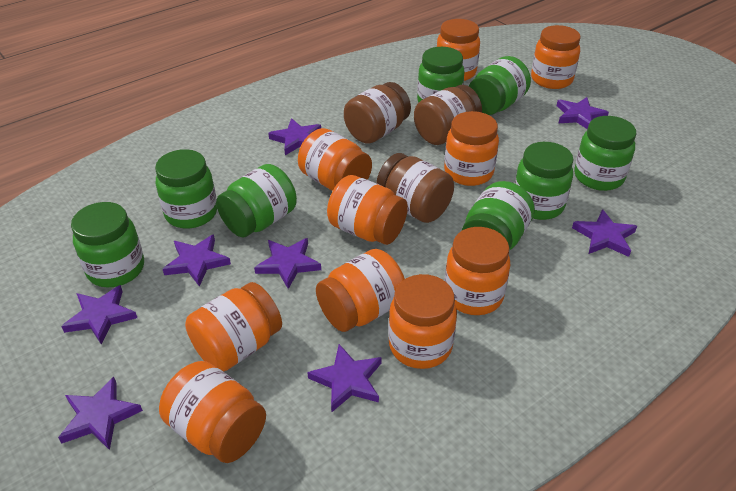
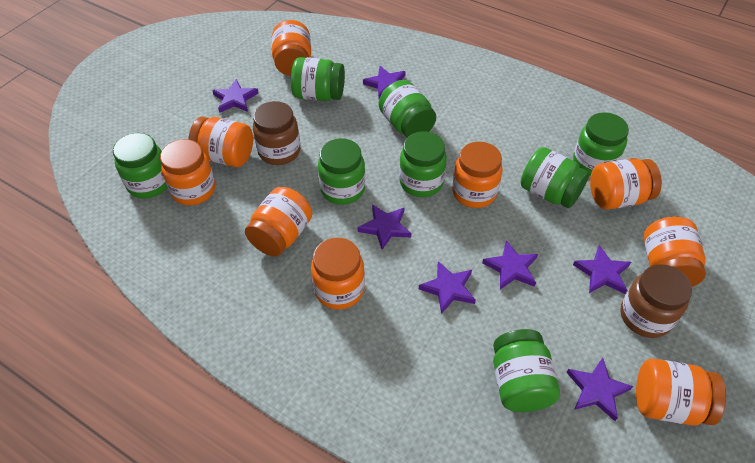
brown jar: [344,82,411,144] [376,153,454,223] [414,85,482,145] = 3 -> [253,101,300,165] [620,264,692,338] = 2
orange jar: [159,361,266,463] [185,282,282,372] [298,128,372,191] [316,249,405,332] [327,175,408,245] [388,274,457,369] [436,19,480,81] [444,111,499,186] [445,227,511,315] [531,25,581,89] = 10 -> [160,139,216,205] [189,117,253,167] [245,187,312,257] [272,20,311,76] [311,238,365,310] [452,142,503,208] [590,158,662,210] [636,359,726,426] [644,216,706,287] = 9
purple star: [58,377,143,450] [61,285,137,345] [163,234,231,287] [254,238,321,289] [268,118,321,155] [307,344,382,412] [556,97,609,129] [572,209,637,257] = 8 -> [212,79,259,113] [357,204,411,250] [363,66,405,98] [419,261,476,314] [482,240,538,290] [566,357,633,421] [573,245,631,294] = 7

